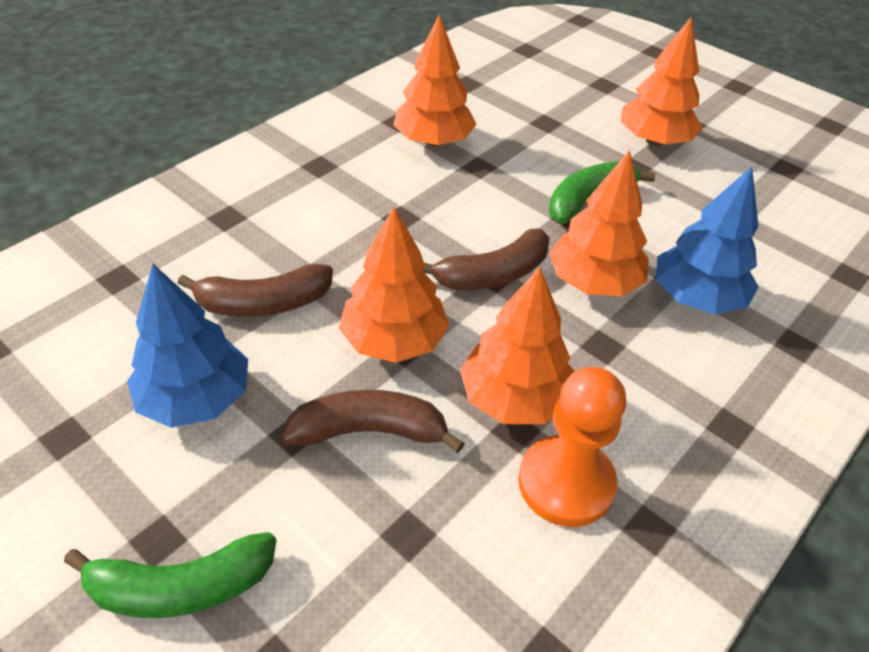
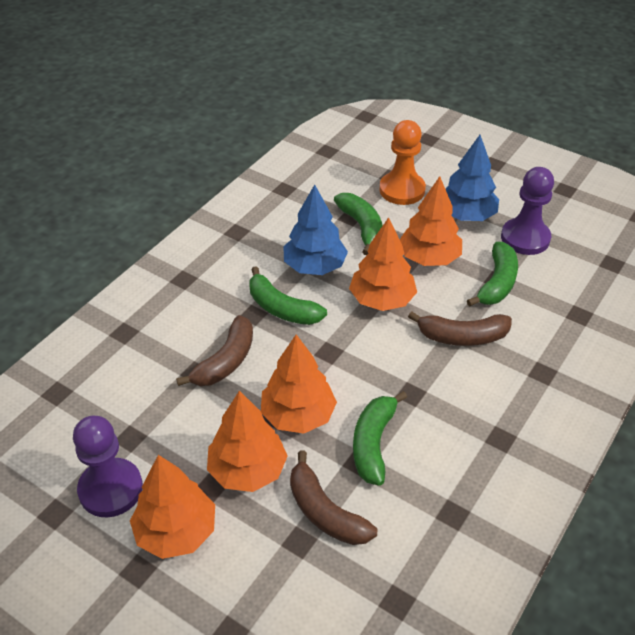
green banana: [64,532,276,618] [549,161,655,224] = 2 -> [249,266,327,325] [334,193,383,255] [353,391,407,486] [467,242,518,307] = 4
purple pawn: none = 0 -> [73,416,143,517] [501,167,554,255] = 2

